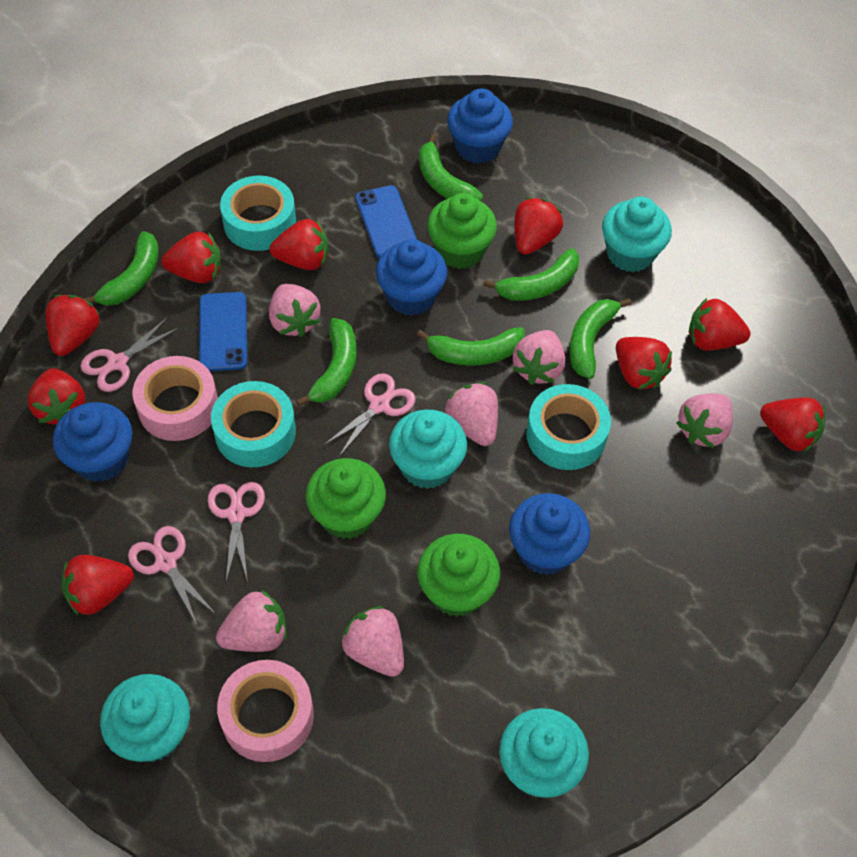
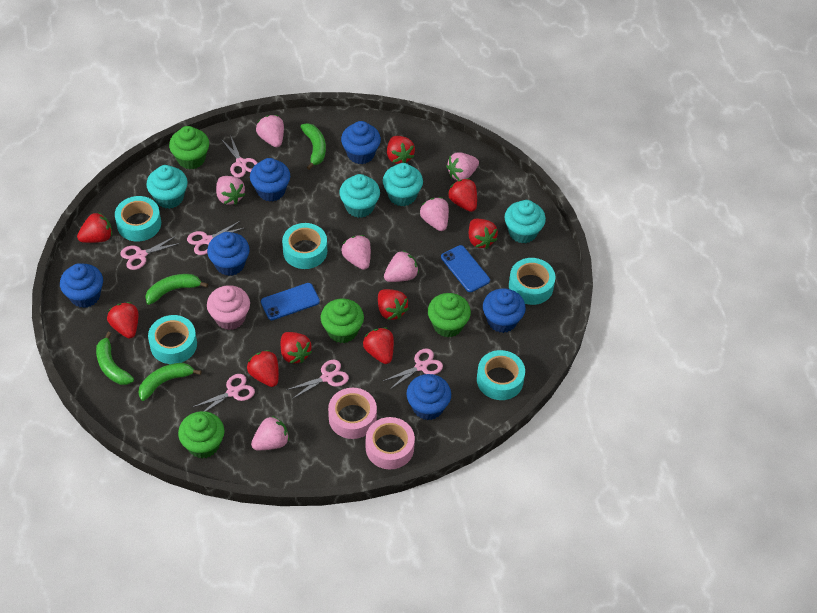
blue cupcake: [53,402,132,482] [376,239,447,316] [447,88,513,164] [509,493,590,575] = 4 -> [60,263,103,308] [207,232,250,276] [250,158,290,202] [341,121,381,164] [406,374,451,420] [483,289,526,333] = 6
green banana: [83,231,159,306] [296,318,356,406] [417,327,525,366] [419,133,483,201] [483,248,579,301] [569,298,632,379] = 6 -> [96,332,134,385] [138,363,202,401] [145,274,208,305] [300,123,326,170] = 4
green cupcake: [306,458,386,539] [417,534,500,617] [427,193,497,269] = 3 -> [169,126,209,169] [178,411,224,458] [321,299,364,343] [428,293,471,337] = 4
pink cupcake: none = 0 -> [207,285,250,330] = 1
pink scissors: [80,317,179,392] [128,526,216,627] [208,482,265,582] [324,373,415,458] = 4 -> [120,236,181,270] [187,220,246,255] [193,374,255,411] [221,135,258,178] [287,360,349,399] [383,349,443,390] = 6
pink strawberry: [216,590,287,652] [269,284,320,337] [340,606,404,677] [445,382,498,446] [513,330,565,385] [676,393,733,448] = 6 -> [216,176,246,205] [251,416,289,450] [256,115,284,147] [341,235,371,270] [384,250,419,282] [420,197,449,231] [446,152,479,181] = 7
turquoise tape: [211,381,296,467] [220,175,296,251] [526,384,611,470] = 3 -> [115,196,161,242] [148,315,197,364] [282,223,327,269] [477,350,525,400] [509,258,555,305] = 5

